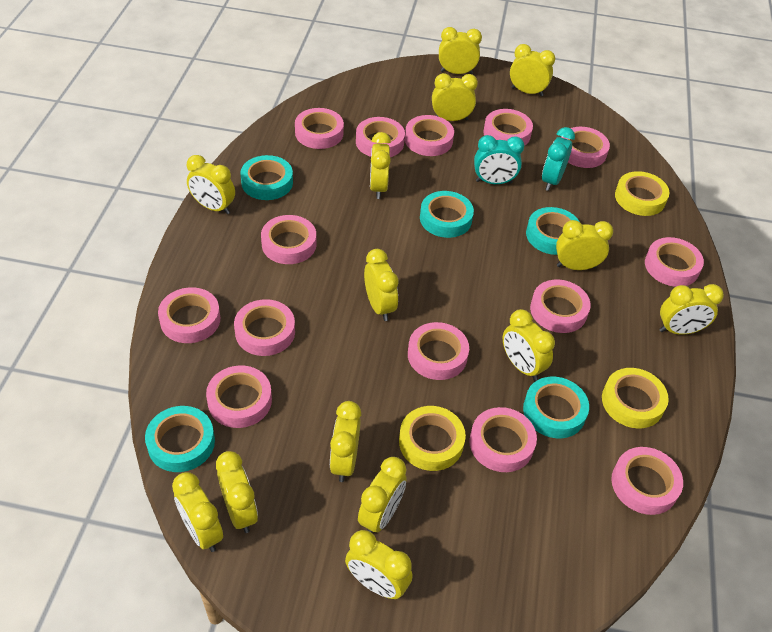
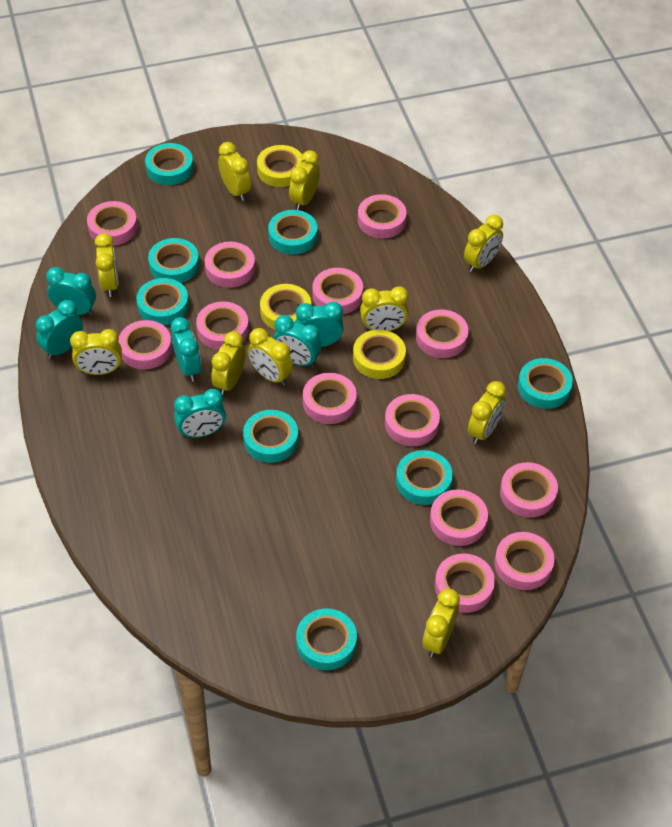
pink tape: [158,287,220,343] [206,365,272,428] [234,299,295,356] [261,215,316,264] [295,108,344,149] [356,117,405,157] [405,115,454,156] [408,322,469,380] [470,407,537,472] [483,109,533,146] [530,280,591,333] [561,127,610,168] [611,447,683,515] [645,237,704,287] = 14 -> [87,201,137,246] [118,320,172,369] [196,301,249,350] [205,242,255,288] [303,373,357,424] [312,268,363,314] [358,194,407,239] [385,394,440,446] [416,309,469,358] [430,489,488,546] [435,553,495,613] [494,532,554,590] [500,462,558,518] = 13
turquoise clock: [474,135,524,184] [542,127,575,191] = 2 -> [36,300,83,359] [46,267,96,316] [171,317,201,382] [174,389,226,438] [273,315,321,368] [295,302,344,347] = 6
turquoise tape: [145,406,215,472] [240,155,293,200] [420,191,474,238] [523,377,589,438] [526,207,580,255] = 5 -> [137,278,189,325] [145,143,193,185] [148,238,199,283] [243,410,298,463] [268,210,318,255] [296,608,357,670] [396,450,453,505] [518,358,573,409] = 8
yellow clock: [172,472,223,552] [187,155,235,214] [216,451,258,533] [330,401,361,482] [345,530,413,599] [358,457,407,533] [364,249,399,321] [370,132,391,199] [432,73,478,121] [439,27,482,74] [503,309,555,381] [510,44,555,96] [556,220,613,270] [659,284,724,335] = 14 -> [70,329,122,375] [95,233,119,297] [212,331,246,396] [218,142,251,201] [248,328,293,386] [289,150,320,210] [360,286,409,331] [423,589,460,657] [464,215,503,272] [468,381,506,444] = 10

